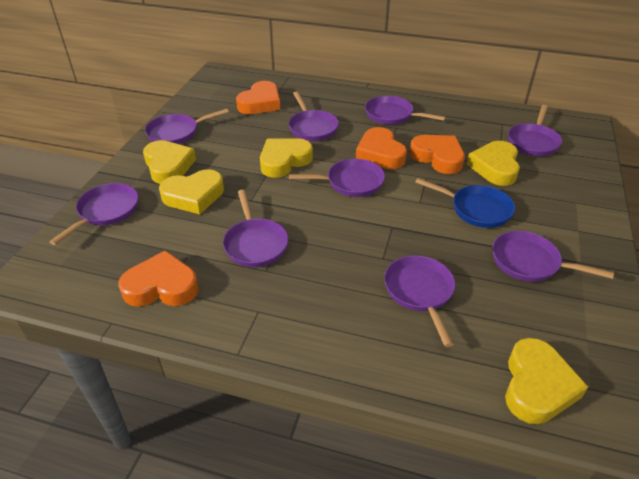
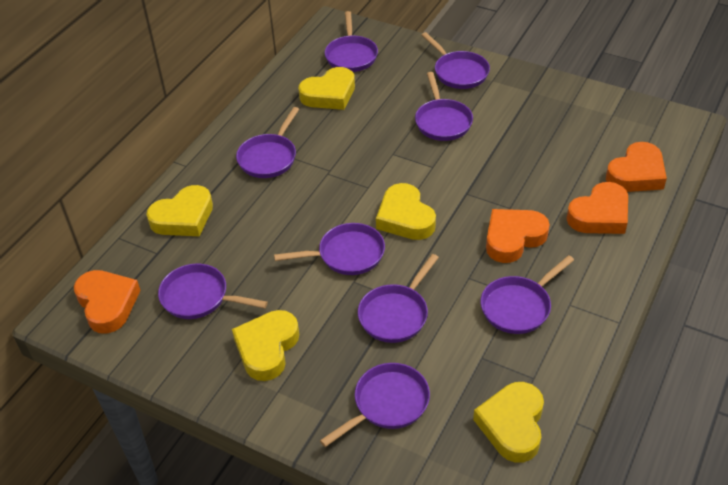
blue pan: [415,178,515,228] = 1 -> none = 0

